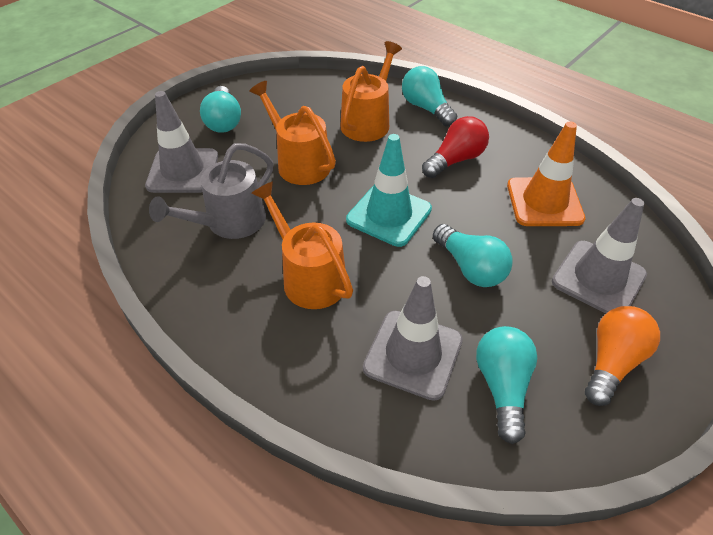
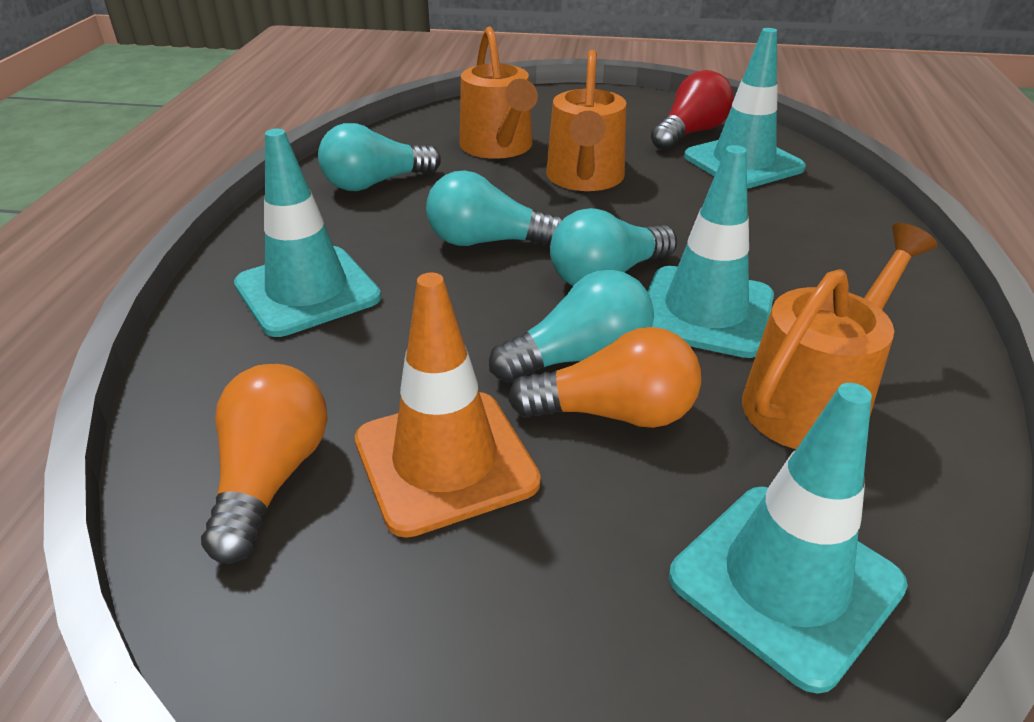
grey traffic cone: [145,91,218,193] [363,276,463,401] [552,198,647,313] = 3 -> none = 0
grey watering can: [149,143,273,239] = 1 -> none = 0
orange light bulb: [585,306,660,406] = 1 -> [201,364,327,563] [508,327,701,428] = 2
turquoise traffic cone: [346,134,432,247] = 1 -> [234,129,381,337] [647,145,774,358] [669,383,908,694] [684,28,806,189] = 4

